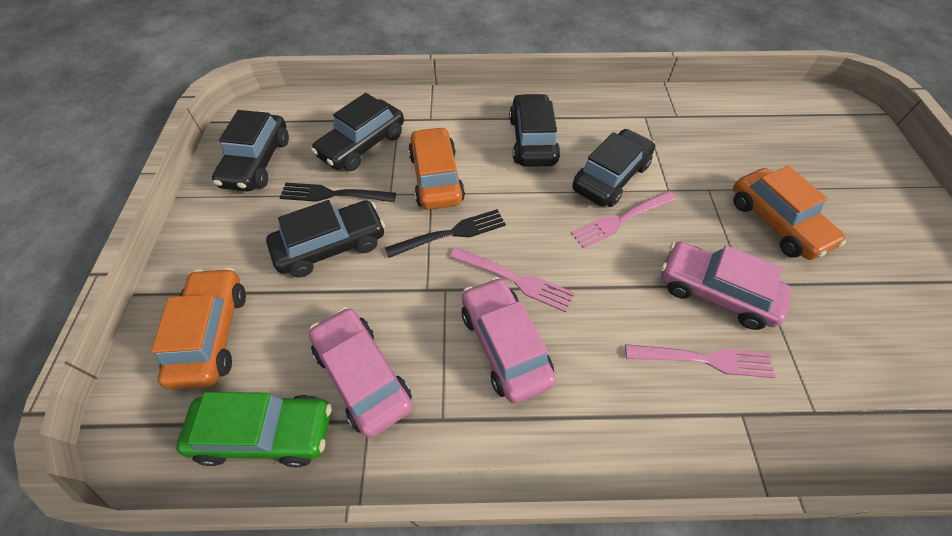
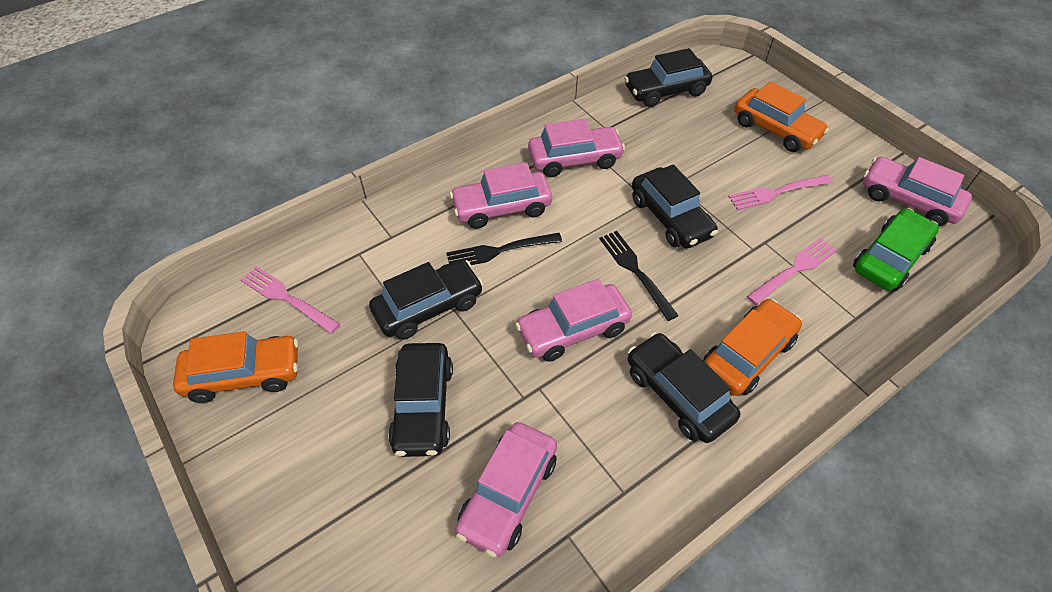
pink car: [309,307,412,438] [462,277,556,403] [661,242,792,330] = 3 -> [450,163,552,229] [455,422,557,557] [515,279,632,362] [528,119,625,177] [863,157,972,226] = 5

